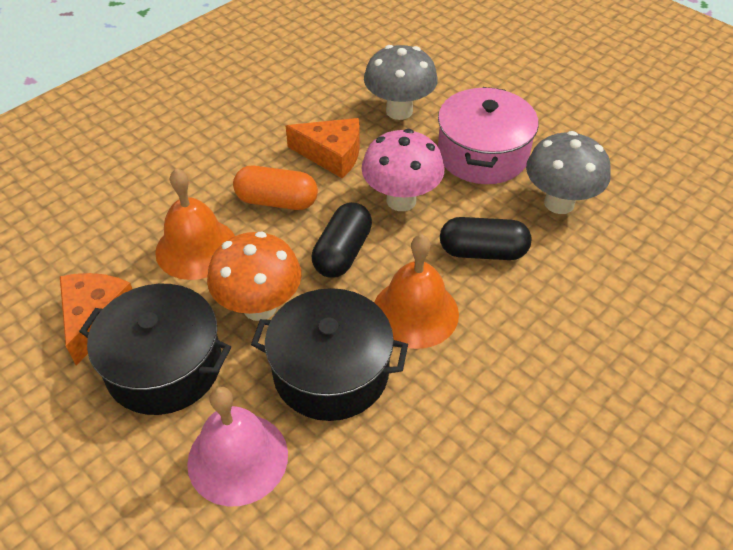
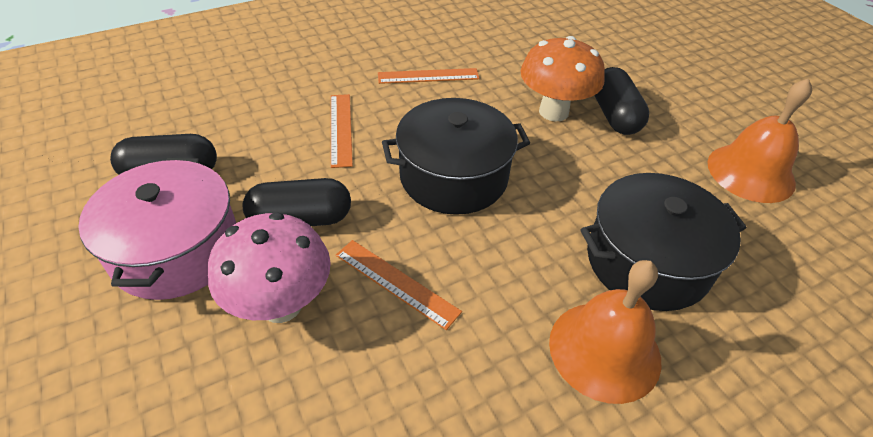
black capsule: [312,202,372,278] [440,217,531,260] = 2 -> [110,134,217,175] [243,178,351,226] [594,67,649,135] = 3
grey mushroom: [364,45,438,120] [526,131,611,214] = 2 -> none = 0
orange capsule: [233,166,318,210] = 1 -> none = 0
orange cheese: [60,273,132,365] [286,118,360,178] = 2 -> none = 0
orange ruler: none = 0 -> [331,94,353,168] [336,240,462,330] [378,68,480,84] = 3
pink bell: [187,387,288,506] = 1 -> none = 0

